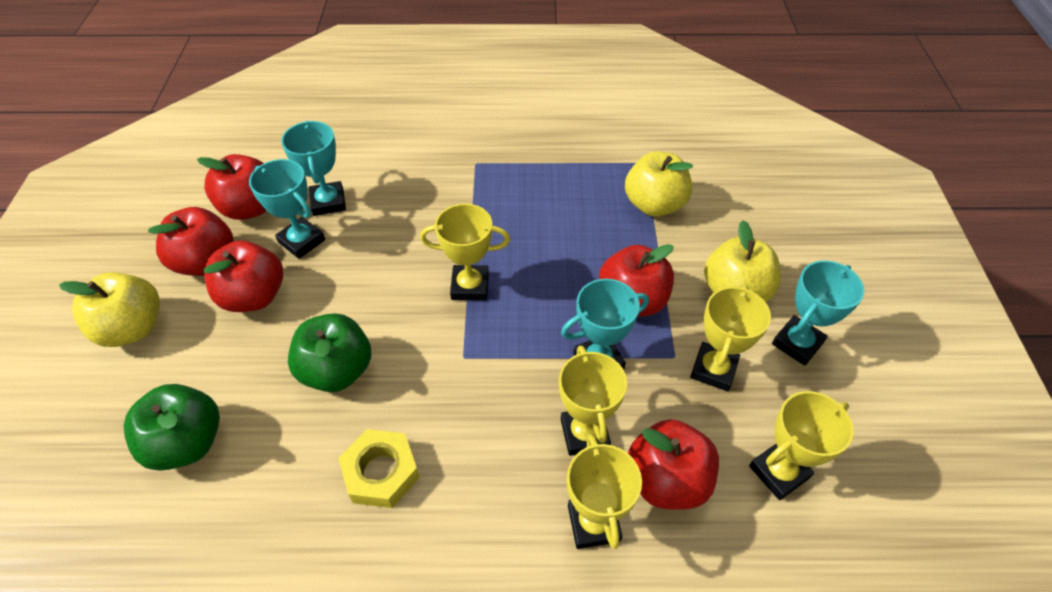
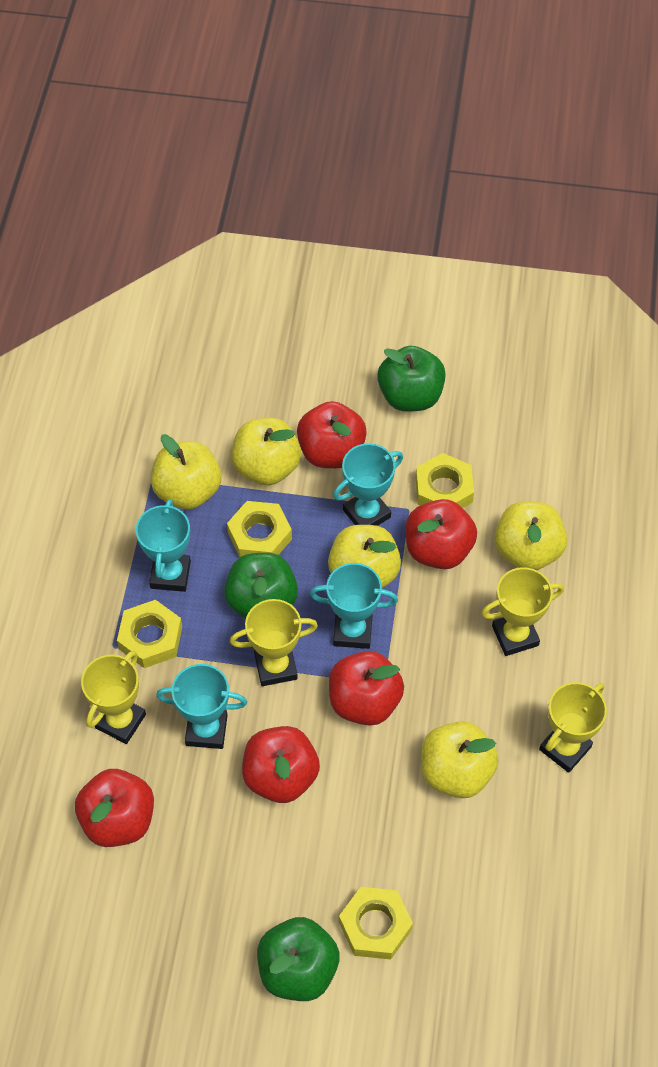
green apple: [124,384,220,470] [288,313,372,392] = 2 -> [224,553,298,618] [257,917,340,1001] [377,346,446,412] = 3
yellow apple: [59,272,160,347] [625,151,693,217] [704,221,781,302] = 3 -> [151,434,221,509] [231,418,301,485] [328,525,401,588] [421,721,499,798] [494,501,567,570] = 5
yellow nut: [338,429,420,508] = 1 -> [117,600,182,668] [227,501,292,557] [339,887,413,960] [415,453,474,508] = 4
yellow trophy: [420,204,510,301] [559,345,627,456] [567,434,642,549] [690,285,771,391] [749,391,854,500] = 5 -> [81,651,146,744] [230,599,318,686] [481,567,564,656] [539,682,607,773] = 4

